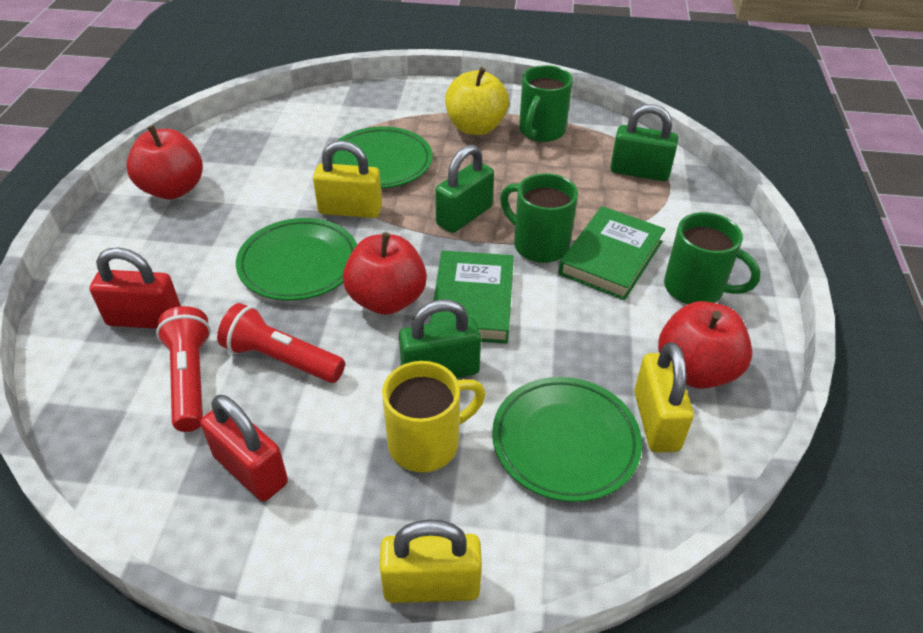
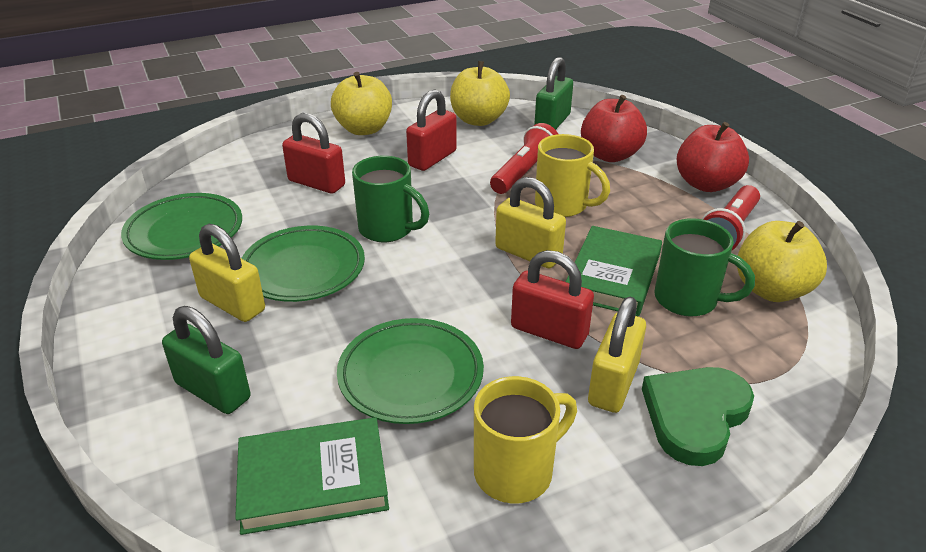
green heart: none = 0 -> [642,367,754,466] = 1
green mug: [500,173,578,263] [519,65,573,142] [664,212,761,304] = 3 -> [352,156,429,242] [655,218,755,317] = 2
green padlock: [399,299,481,378] [435,145,494,233] [610,104,678,181] = 3 -> [162,306,251,414] [534,57,573,130] = 2
red apple: [126,125,203,199] [343,232,427,315] [658,301,752,389] = 3 -> [581,95,647,162] [677,122,749,192] = 2
red padlock: [89,247,181,329] [201,395,288,501] = 2 -> [282,113,345,194] [406,89,457,171] [511,250,594,349] = 3
yellow apple: [445,67,509,135] = 1 -> [331,72,392,135] [450,61,510,126] [737,221,827,302] = 3
yellow mug: [382,361,486,472] = 1 -> [474,376,577,504] [535,134,610,217] = 2

